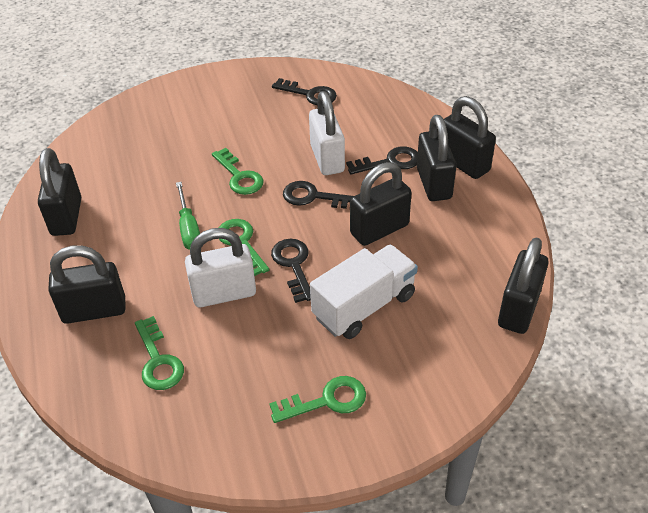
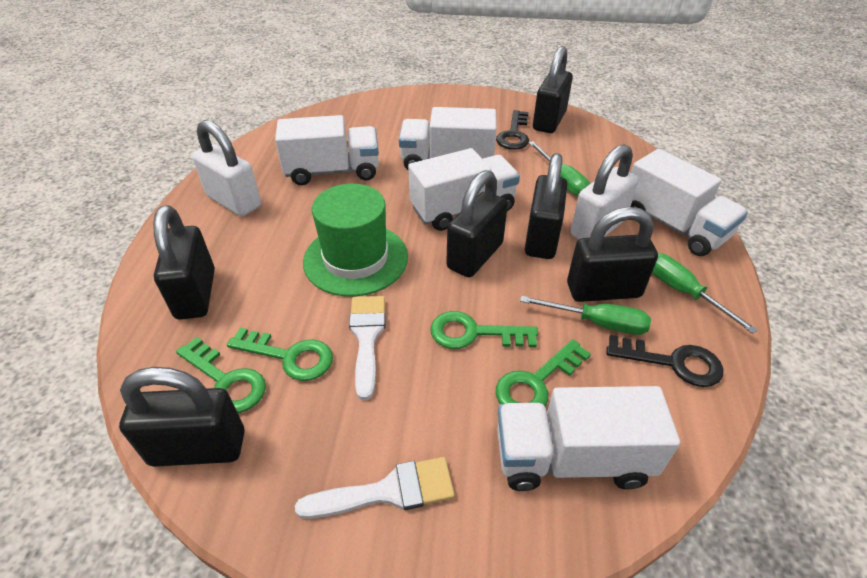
black key: [271,239,311,303] [272,78,337,105] [283,181,353,209] [346,146,418,175] = 4 -> [496,110,529,150] [606,335,723,387] = 2
green hat: none = 0 -> [303,184,408,297] = 1
green screwdriver: [176,182,200,250] = 1 -> [520,296,651,335] [529,141,590,196] [652,253,758,334] = 3
white brush: none = 0 -> [295,457,455,519] [349,296,386,400] = 2
white truck: [310,244,418,339] = 1 -> [275,115,379,185] [399,107,497,170] [408,148,520,231] [497,386,680,491] [631,149,748,256] = 5

